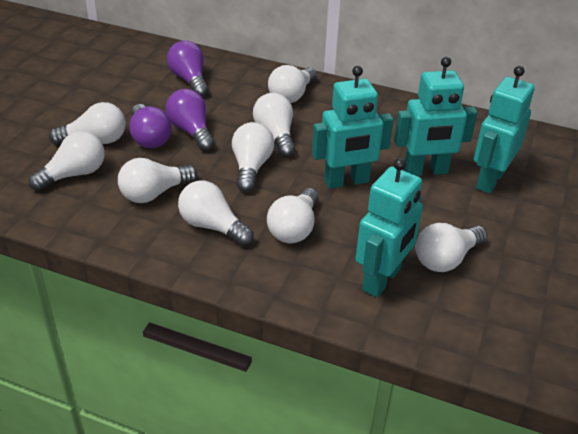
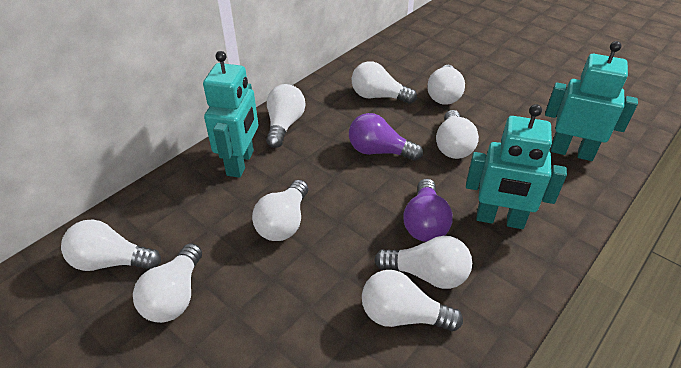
purple light bulb: [129,104,172,148] [165,89,214,151] [167,41,208,96] = 3 -> [349,113,423,161] [403,179,453,242] = 2
turquoise robot: [312,66,393,189] [356,158,423,297] [394,57,477,176] [474,66,535,194] = 4 -> [203,51,258,178] [466,104,567,229] [545,41,638,161] = 3

